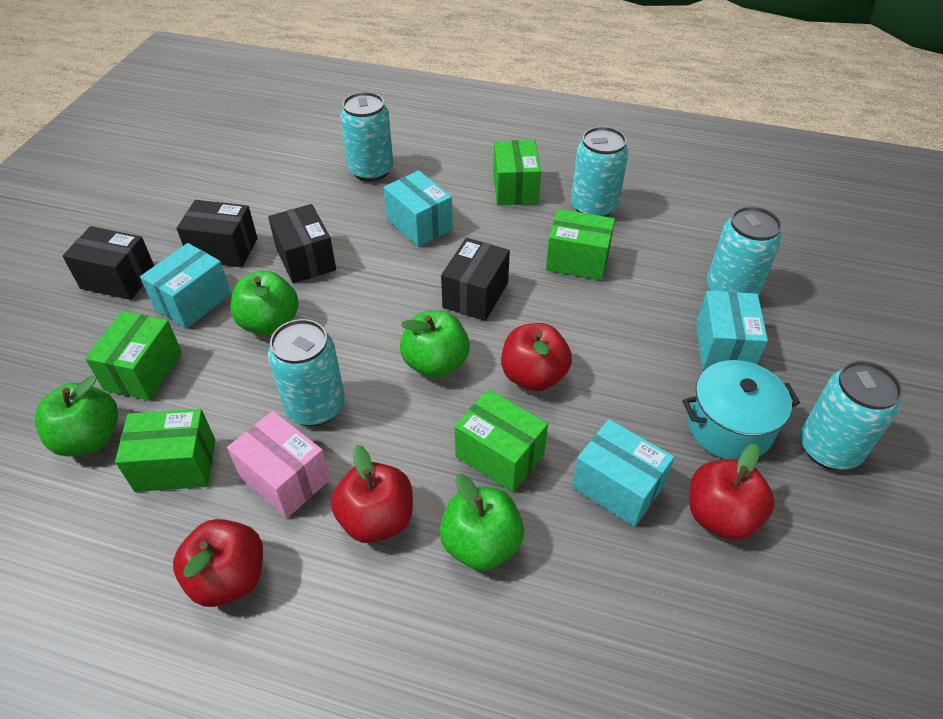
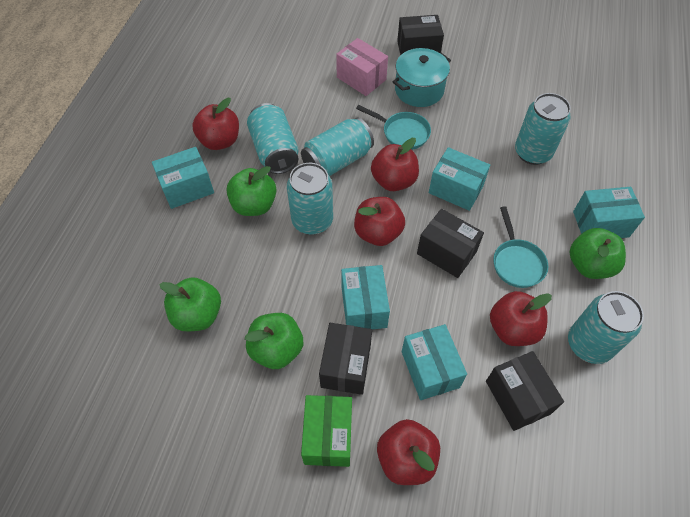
green box: [85,311,182,401] [115,409,215,492] [455,389,548,492] [493,140,541,205] [546,209,615,280] = 5 -> [301,395,352,467] = 1
red apple: [173,519,263,607] [331,445,413,543] [501,323,572,391] [689,444,775,540] = 4 -> [192,98,239,150] [354,197,405,246] [371,138,419,191] [377,419,440,485] [490,291,552,346] = 5
turquoise box: [140,243,231,329] [384,171,453,247] [572,419,674,527] [696,291,768,370] = 4 -> [152,147,214,209] [341,265,390,329] [402,324,467,400] [429,147,490,211] [573,187,645,238] = 5
turquoise pan: none = 0 -> [356,105,431,150] [493,206,548,288] = 2

